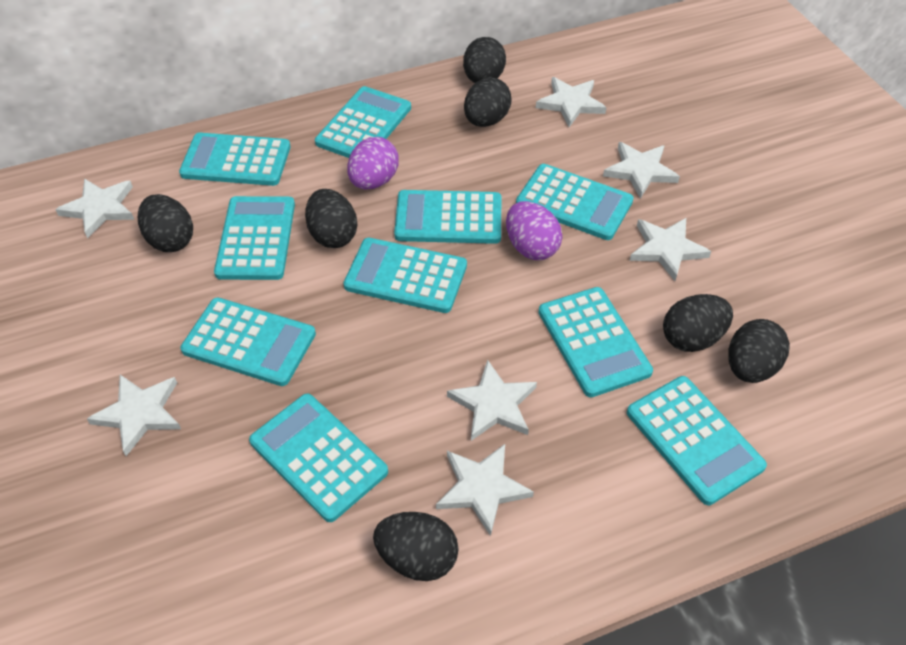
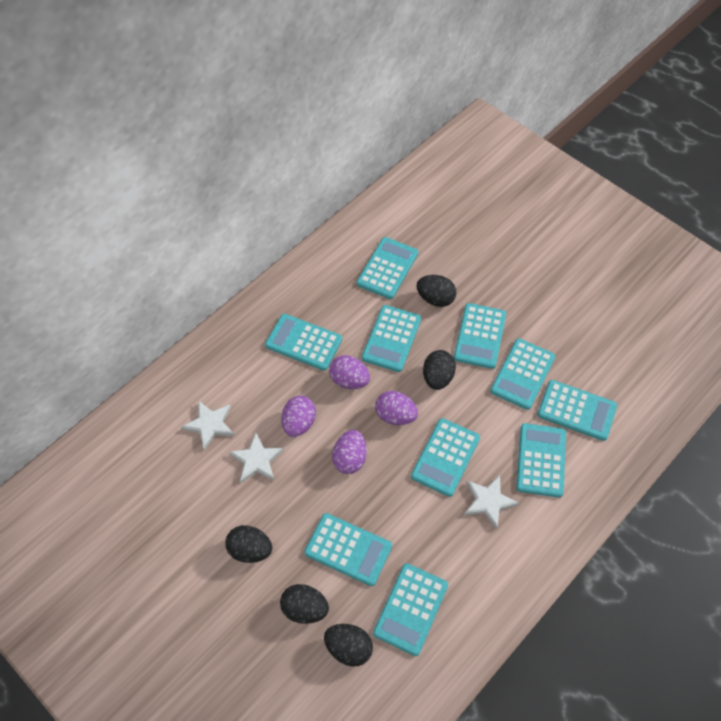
black egg: [138,194,193,252] [305,189,357,248] [373,512,459,581] [463,37,506,83] [464,77,512,127] [663,294,733,352] [728,319,790,383] = 7 -> [225,525,272,563] [280,584,329,624] [324,624,373,667] [417,275,456,307] [423,350,456,390] = 5
purple egg: [347,137,399,189] [506,201,562,260] = 2 -> [281,396,316,437] [329,355,370,389] [332,430,367,474] [375,391,418,425] = 4
white star: [55,178,134,238] [87,375,181,456] [436,444,534,536] [447,359,537,441] [536,77,606,127] [603,142,680,199] [630,218,711,281] = 7 -> [181,400,234,450] [229,433,284,483] [464,475,519,529] = 3

